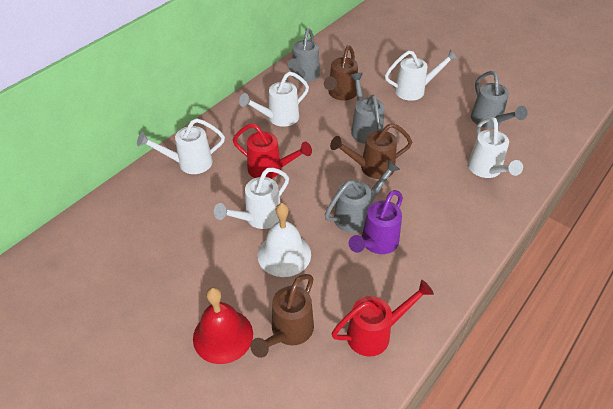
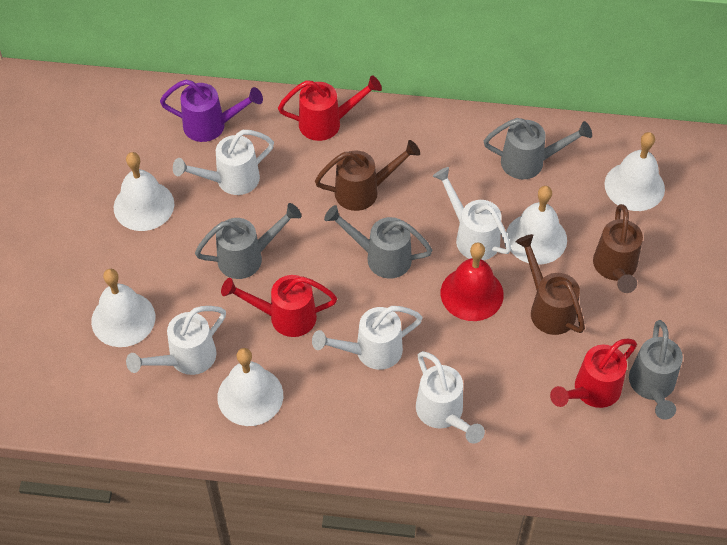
red watering can: [233,123,312,179] [332,280,434,357] = 2 -> [221,275,337,337] [278,75,382,141] [550,339,637,408] = 3
white bell: [258,203,311,277] = 1 -> [91,269,155,347] [114,152,174,231] [217,348,283,426] [506,186,567,265] [604,132,665,211] = 5

